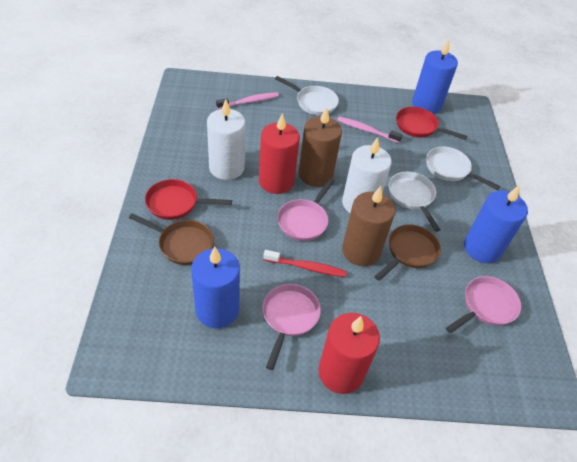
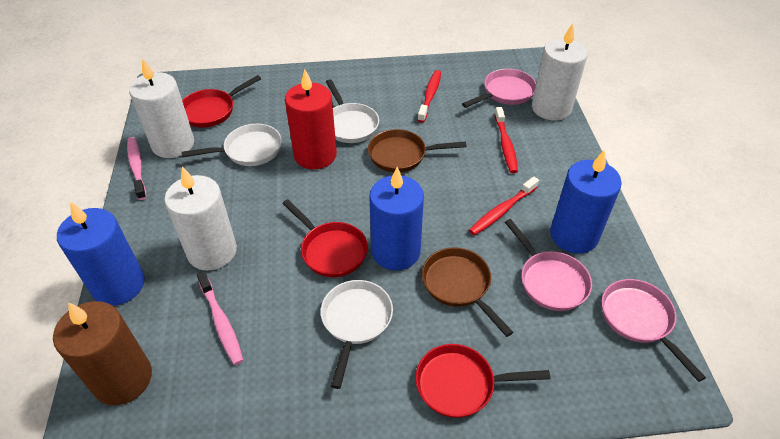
brown candle: [298,107,342,187] [342,186,395,266] = 2 -> [53,301,152,405] = 1
red candle: [259,113,300,194] [318,313,380,394] = 2 -> [285,69,337,169] = 1
red pan: [145,179,232,220] [396,107,467,140] = 2 -> [182,75,261,128] [282,199,368,277] [415,344,550,418] = 3
red toothbrush: [263,250,347,277] = 1 -> [418,70,441,123] [469,176,539,235] [495,107,518,173] = 3
white candle: [207,99,245,180] [342,137,392,213] = 2 -> [129,58,194,158] [164,167,237,271] [532,23,588,121] = 3

